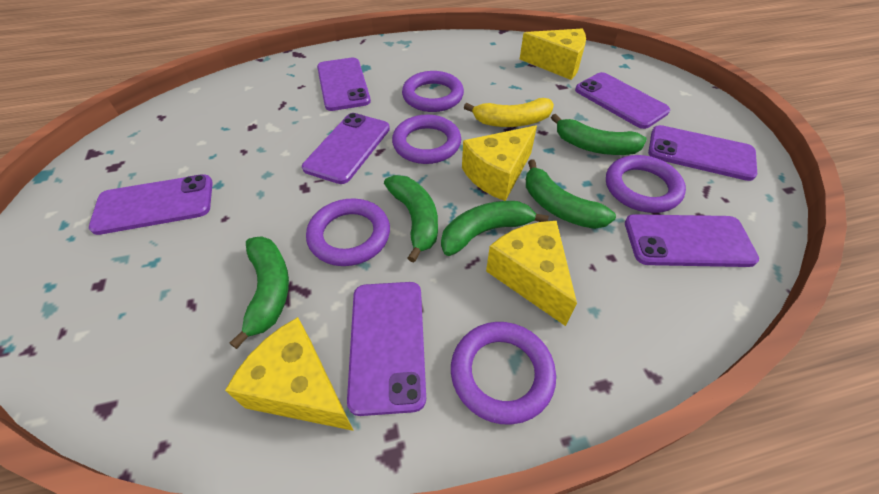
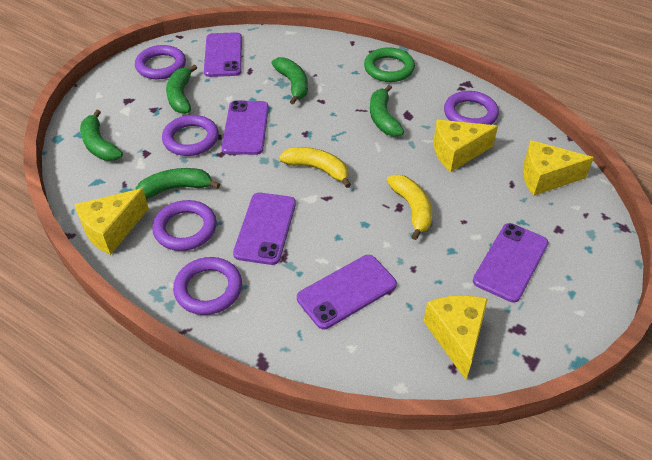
green ring: none = 0 -> [364,47,415,82] = 1
purple phone: [89,175,213,235] [302,113,390,184] [317,58,371,111] [347,282,426,416] [575,72,670,129] [625,214,759,267] [648,125,757,181] = 7 -> [204,32,242,77] [221,100,269,155] [233,193,296,265] [297,255,397,329] [473,223,548,302] = 5
yellow banana: [464,98,554,127] = 1 -> [279,147,351,188] [387,175,432,240] = 2

